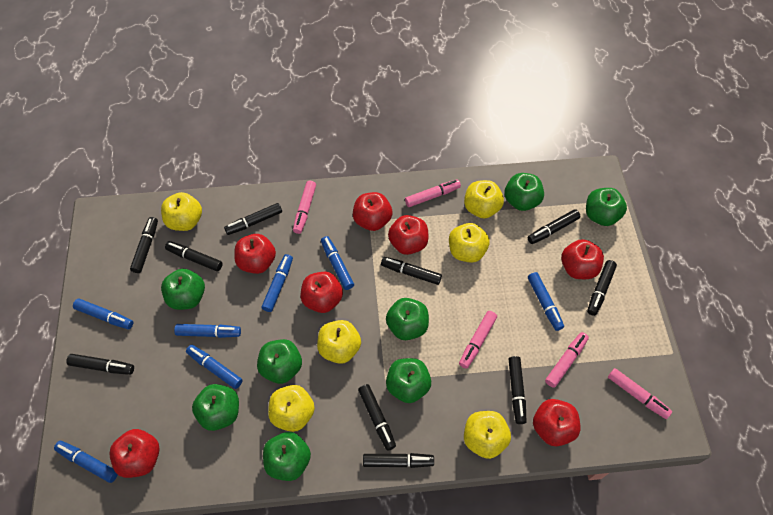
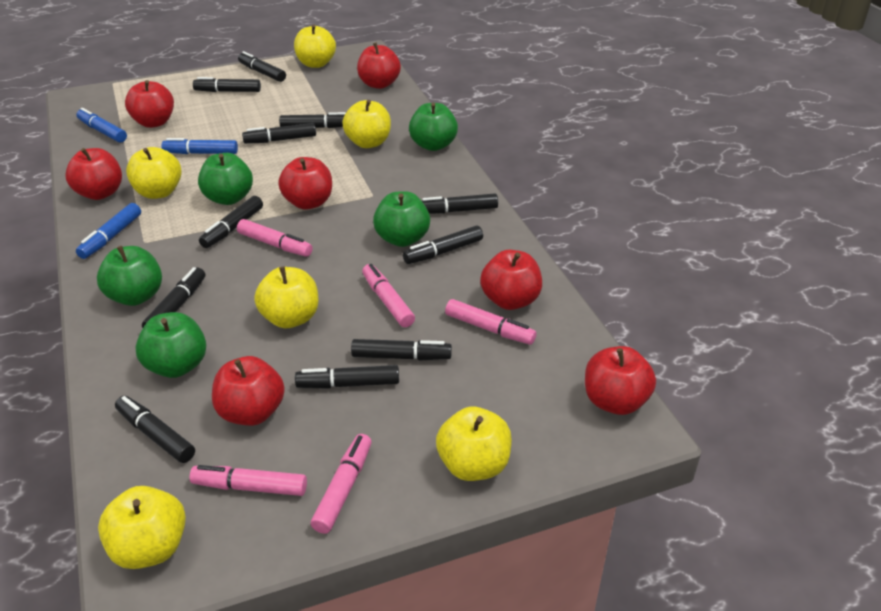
black marker: [66,354,134,375] [130,217,158,273] [165,241,223,271] [224,203,282,235] [358,384,396,451] [363,453,434,468] [381,257,442,285] [508,356,526,424] [528,209,580,244] [587,260,617,316] = 10 -> [115,396,195,463] [142,267,205,328] [193,77,261,92] [199,196,263,248] [238,51,286,82] [242,123,316,144] [279,112,346,128] [295,365,399,389] [351,339,452,360] [403,226,483,264] [422,193,498,214] = 11
blue marker: [54,441,118,483] [73,299,133,329] [174,324,241,338] [186,345,243,389] [262,254,293,312] [321,236,354,290] [528,272,564,331] = 7 -> [76,108,127,143] [76,203,141,259] [161,138,238,154] = 3
green apple: [161,268,205,310] [192,384,239,431] [257,339,302,384] [263,432,311,481] [386,298,429,340] [386,358,431,403] [504,173,544,211] [586,188,627,226] = 8 -> [97,246,162,306] [135,312,206,378] [198,153,253,205] [373,191,430,247] [409,103,458,151] = 5

